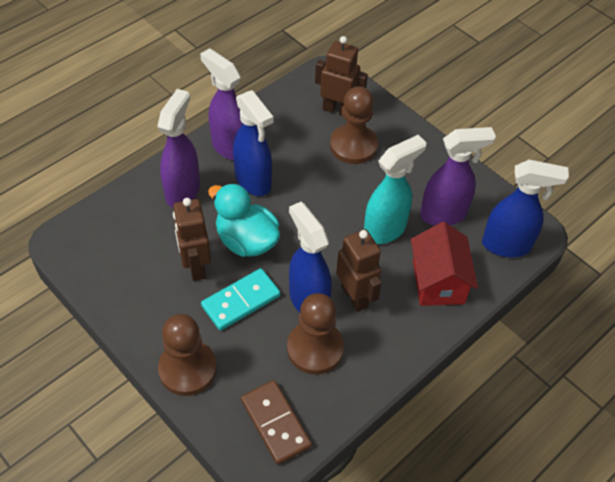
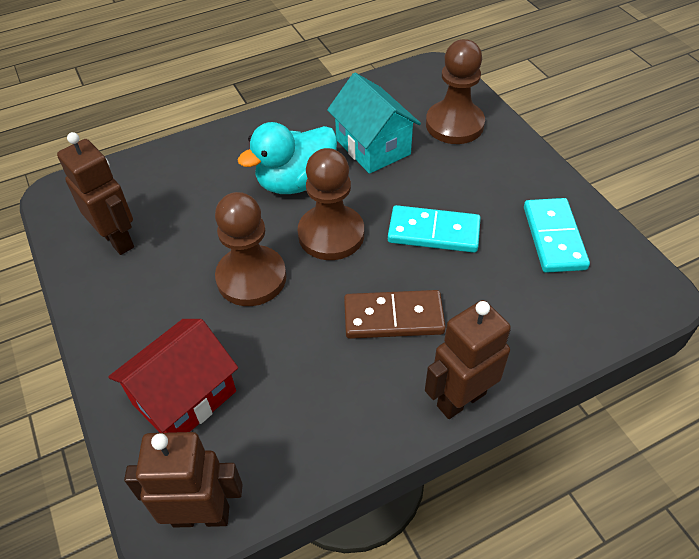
blue spray bottle: [233,90,273,196] [289,202,332,313] [482,160,569,257] = 3 -> none = 0
purple spray bottle: [157,89,200,208] [200,48,243,161] [420,127,496,226] = 3 -> none = 0
turquoise domino: [201,268,280,331] = 1 -> [388,205,481,253] [524,198,590,273] = 2
turquoise house: none = 0 -> [327,73,421,174] = 1
turquoise spray bottle: [364,135,427,244] = 1 -> none = 0

